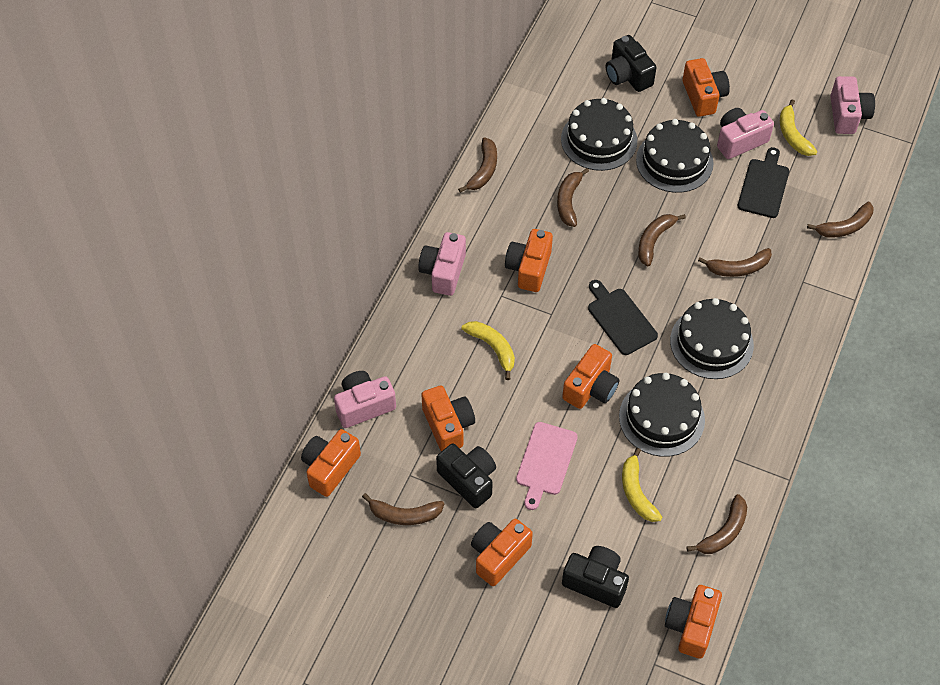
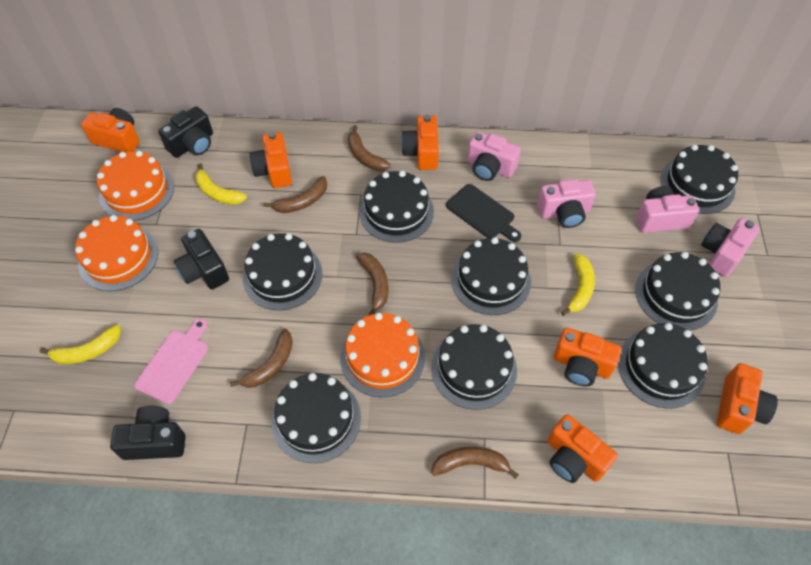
black cake: [561,98,637,171] [619,373,705,457] [636,119,714,193] [670,298,754,379] = 4 -> [243,233,322,310] [271,373,361,463] [359,171,434,243] [431,324,517,410] [451,237,531,315] [618,323,708,409] [635,252,721,330] [660,145,738,214] = 8
black cutting board: [588,280,658,355] [738,147,789,218] = 2 -> [446,184,521,242] = 1
brown banana: [362,493,444,525] [458,138,497,193] [557,168,589,227] [638,214,686,266] [687,494,747,554] [698,248,772,277] [807,202,874,238] = 7 -> [230,329,293,388] [264,176,327,213] [348,125,391,171] [356,252,389,315] [431,446,519,479] = 5
orange cake: none = 0 -> [75,215,158,291] [97,151,174,221] [340,313,425,397] = 3
orange camera: [301,429,361,497] [421,386,475,452] [471,519,533,586] [505,229,553,292] [562,344,619,409] [665,585,722,659] [683,58,730,117] = 7 -> [81,108,140,152] [250,132,292,188] [401,115,439,170] [547,414,618,483] [554,328,621,387] [717,363,778,434] = 6

